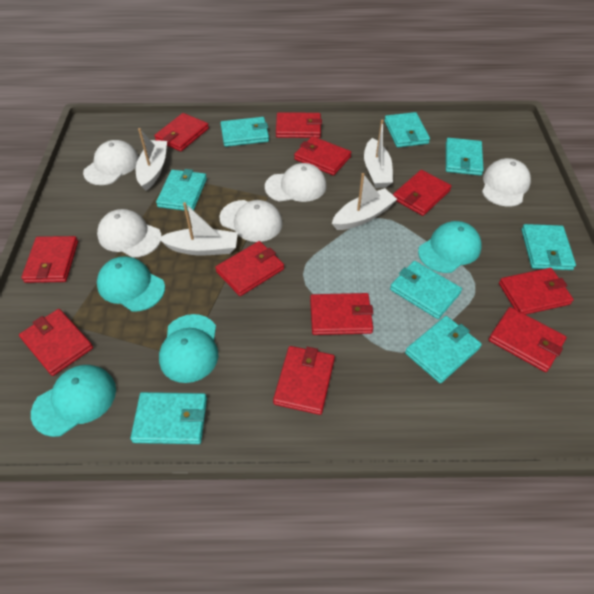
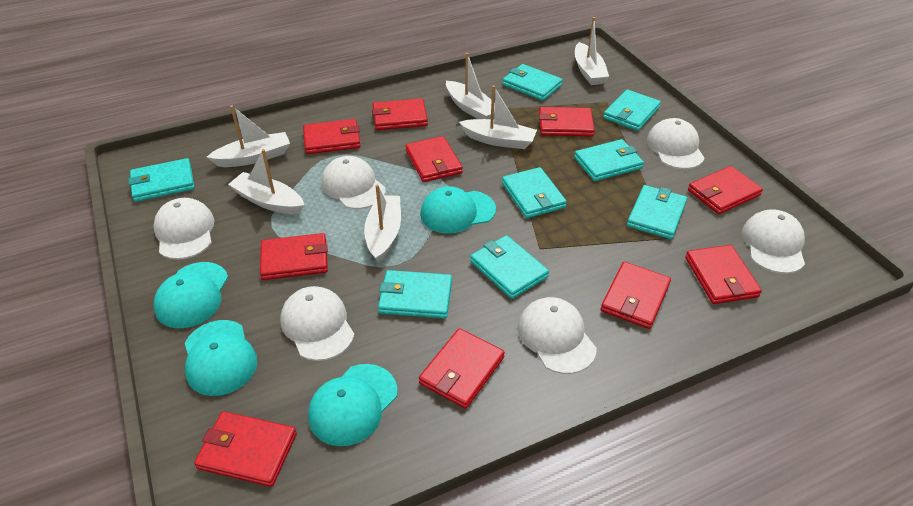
red wallet: [19,309,93,376] [21,236,78,283] [154,113,209,152] [215,241,284,296] [273,346,335,415] [276,112,322,138] [294,136,351,176] [310,293,373,335] [393,170,451,216] [488,307,566,372] [499,268,574,315] = 11 -> [194,411,297,487] [260,233,328,280] [303,119,361,154] [372,98,428,130] [405,136,463,182] [419,328,505,409] [539,107,595,137] [601,262,671,329] [685,245,762,304] [688,166,763,214] = 10
white boat: [136,128,167,191] [158,202,238,255] [332,173,397,230] [364,120,393,188] = 4 -> [207,105,290,167] [228,149,304,214] [364,185,401,263] [446,53,495,119] [459,86,537,149] [575,17,609,85] = 6
white cap: [83,140,139,185] [97,209,162,258] [219,200,283,242] [265,163,327,202] [482,158,531,207] = 5 -> [153,198,214,260] [280,286,354,361] [321,156,386,209] [518,297,597,374] [647,118,705,169] [742,209,805,274] = 6

